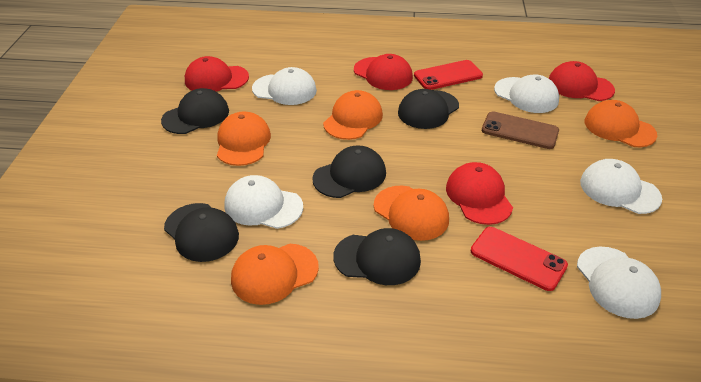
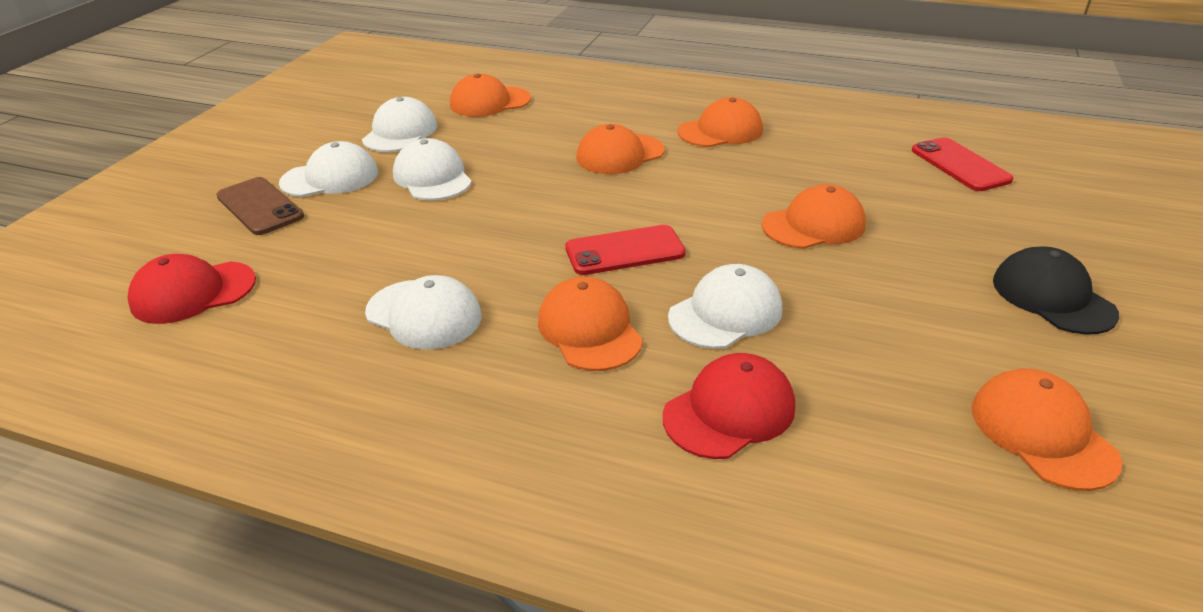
black cap: [161,88,229,134] [164,203,239,262] [312,145,386,198] [333,228,421,285] [398,89,459,129] = 5 -> [993,246,1119,335] = 1
orange cap: [217,112,271,166] [231,244,319,305] [323,90,383,140] [373,185,449,241] [585,100,657,147] = 5 -> [450,74,531,117] [538,277,643,371] [576,124,665,174] [678,97,763,147] [762,184,866,249] [972,369,1122,491] = 6
red cap: [185,56,249,91] [354,54,413,90] [446,162,513,225] [548,61,615,101] = 4 -> [128,254,256,324] [663,353,795,459] = 2

